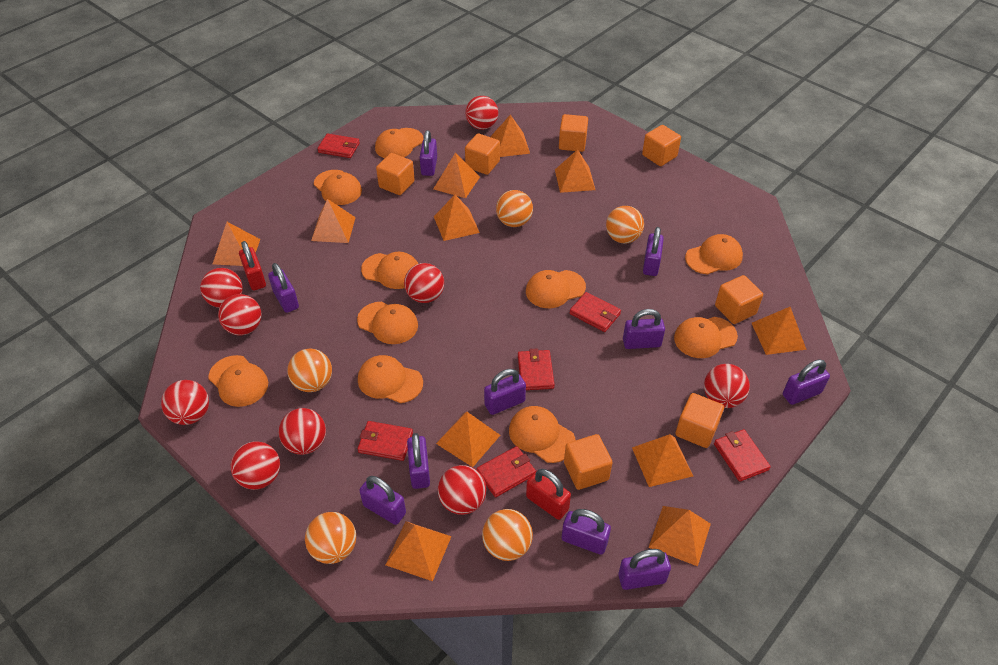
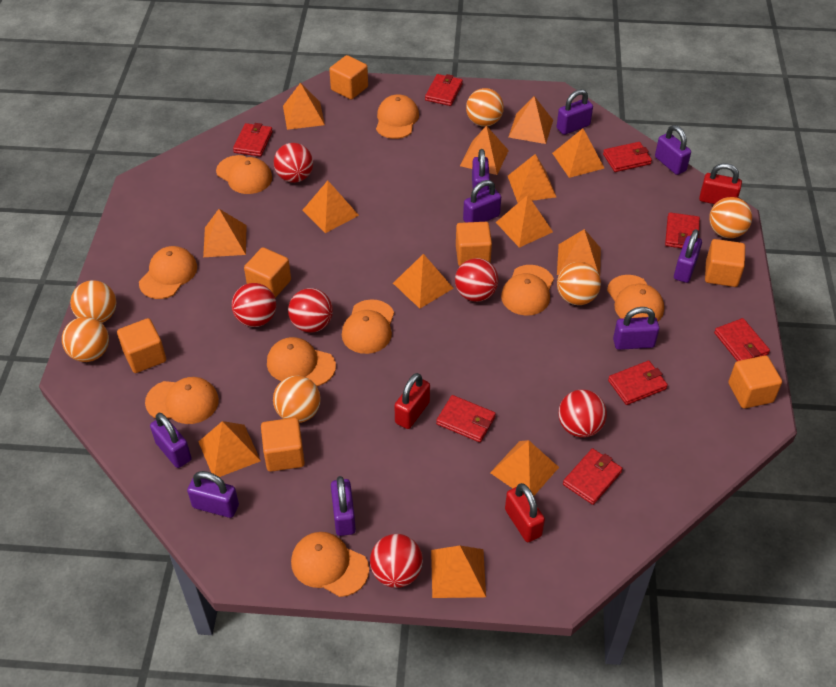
orange ball: [287,349,332,392] [305,512,356,564] [482,509,533,561] [496,190,533,227] [606,206,644,244] = 5 -> [62,317,109,362] [70,280,116,323] [273,376,321,423] [466,88,504,127] [557,262,601,305] [709,197,752,238] = 6
orange cap: [208,355,268,407] [314,170,362,205] [357,302,418,344] [358,355,423,403] [361,252,418,289] [375,128,423,158] [509,406,575,463] [526,270,586,308] [674,317,738,358] [685,234,743,275] = 10 -> [139,246,197,299] [145,377,219,424] [216,155,272,194] [267,337,336,386] [291,532,369,597] [342,299,394,354] [376,94,419,139] [501,265,554,316] [607,275,664,321] = 9
orange pyramid: [213,222,260,266] [311,199,356,243] [385,521,452,581] [434,153,480,198] [434,195,480,241] [436,412,500,467] [490,115,530,157] [555,149,595,193] [632,434,693,487] [649,506,711,566] [752,307,807,355] = 11 -> [199,421,261,477] [203,209,246,257] [283,83,325,130] [302,181,359,233] [393,254,453,309] [431,546,486,598] [460,126,509,175] [490,440,559,495] [496,195,553,248] [508,154,556,203] [509,96,553,144] [552,128,604,178] [557,229,601,276] = 13
purple padlock: [268,263,299,313] [359,476,406,525] [407,433,430,489] [420,130,437,176] [484,369,526,415] [562,509,611,555] [618,549,671,590] [623,309,665,349] [643,227,664,276] [783,359,830,405] = 10 -> [150,413,192,468] [187,471,239,518] [331,476,356,536] [463,180,501,222] [472,149,490,194] [557,89,593,135] [613,307,659,350] [655,125,691,175] [674,229,702,283] = 9
red ball: [161,380,209,425] [200,268,243,308] [218,294,262,335] [231,441,280,490] [279,408,326,455] [404,263,444,303] [438,465,486,515] [465,96,498,130] [704,364,750,408] = 9 -> [232,283,276,327] [274,143,313,183] [288,288,333,333] [370,534,423,588] [455,258,499,302] [558,389,607,438] = 6
red padlock: [239,241,266,290] [526,469,571,520] = 2 -> [394,373,430,429] [505,483,545,542] [699,163,742,204] = 3
red wallet: [317,133,360,158] [358,421,413,461] [477,446,536,497] [518,348,555,390] [570,292,621,332] [714,429,771,482] = 6 -> [233,123,273,157] [425,74,463,106] [436,395,496,442] [563,448,623,505] [603,142,652,172] [608,361,668,405] [665,212,700,248] [714,318,770,361] = 8

